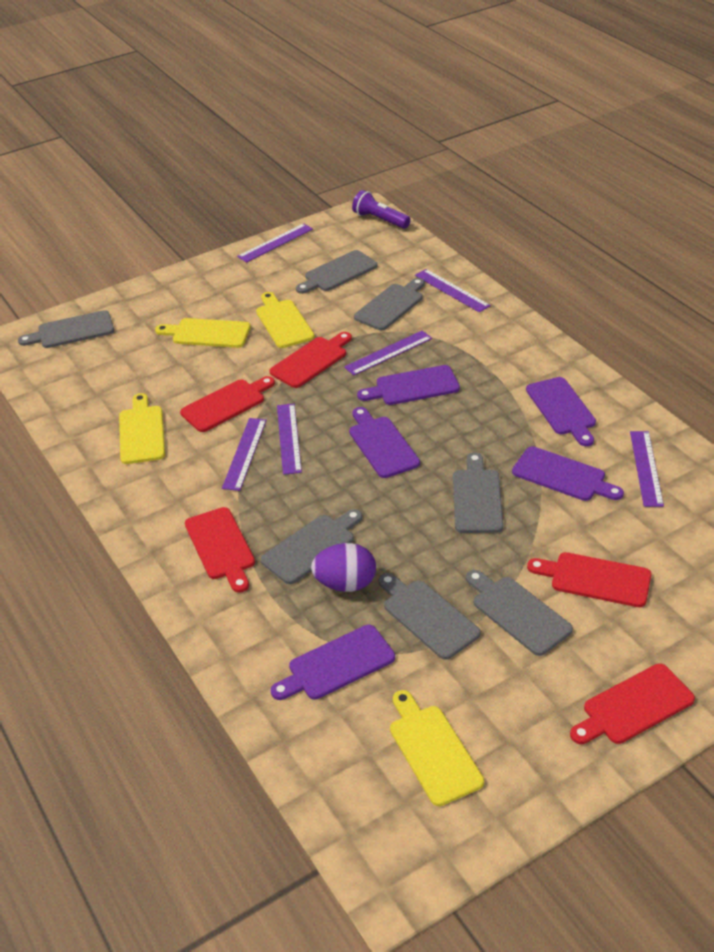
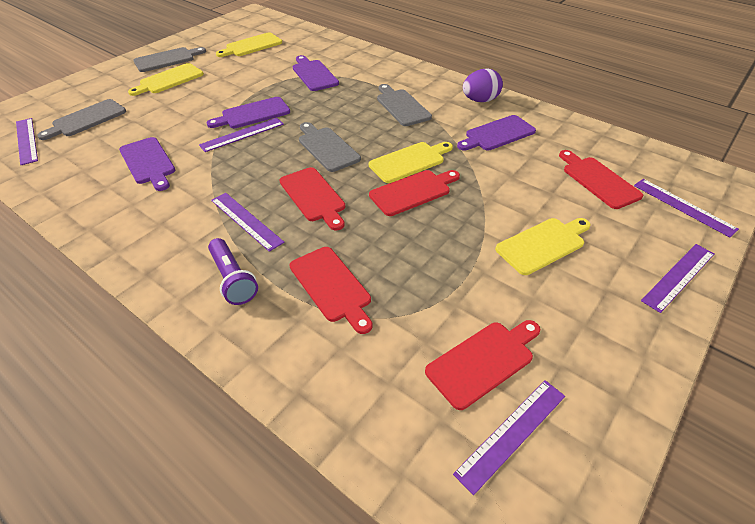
grey cutting board: [18,310,114,348] [261,509,362,584] [296,250,377,294] [354,278,425,330] [379,573,481,660] [453,453,503,533] [466,570,573,656] = 7 -> [37,99,126,140] [133,47,206,72] [299,122,361,172] [377,84,432,126] = 4
purple cutting board: [270,625,395,700] [349,407,420,478] [357,365,460,405] [512,446,624,501] [526,377,596,446] = 5 -> [119,137,175,191] [207,97,290,128] [293,55,339,91] [457,115,536,151] = 4

